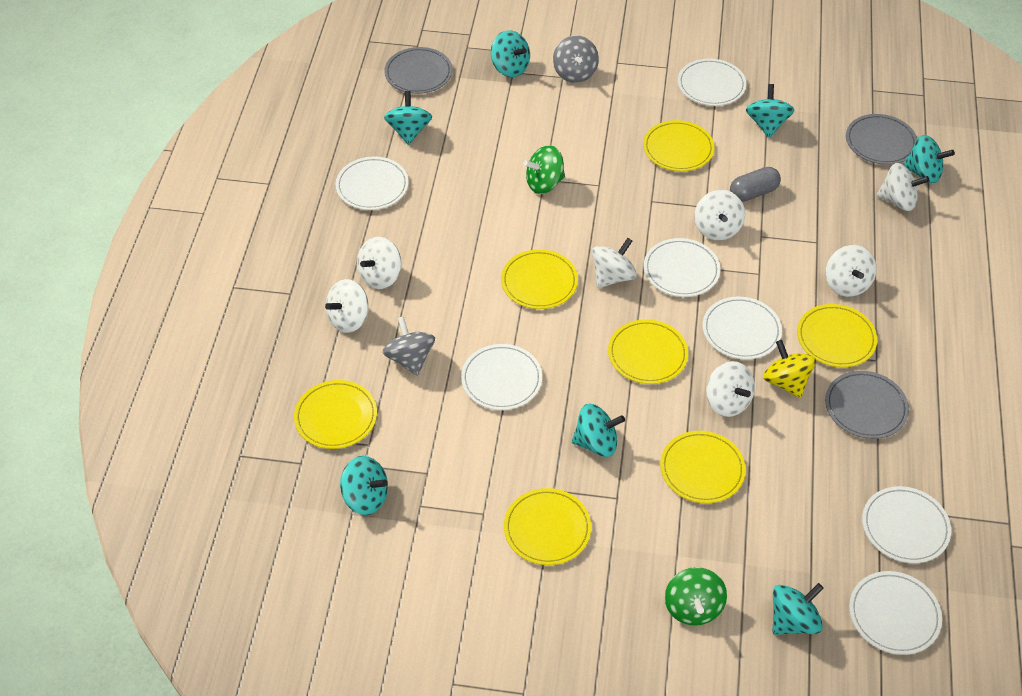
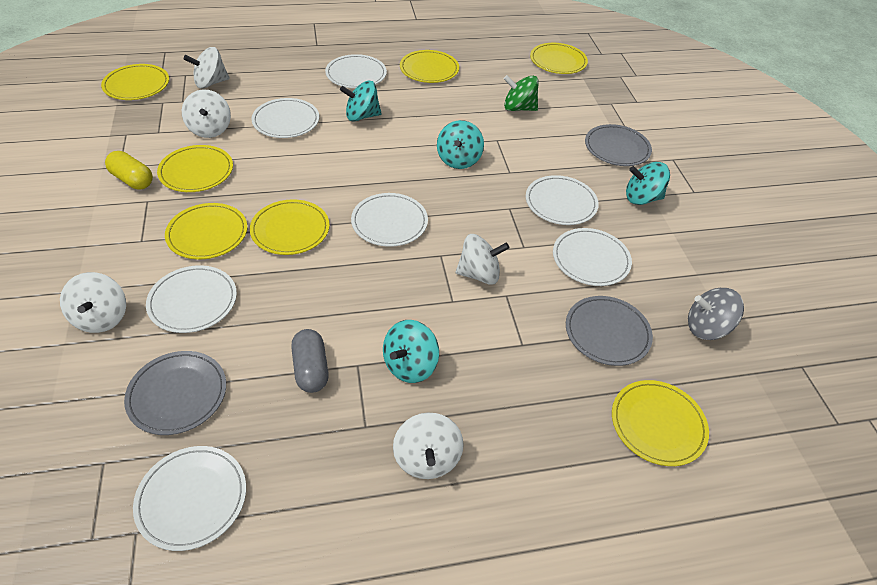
green spinning top: [524,145,565,194] [665,567,727,626] = 2 -> [504,75,539,111] = 1
grey spinning top: [382,316,435,376] [553,36,599,83] = 2 -> [688,288,744,340] = 1
turquoise spinning top: [340,456,388,515] [384,91,432,145] [491,30,530,77] [572,404,625,457] [746,84,794,138] [772,583,824,635] [903,135,955,183] = 7 -> [340,81,382,122] [383,320,439,383] [437,120,484,169] [626,162,670,205] = 4
white spinning top: [325,279,369,333] [357,237,402,289] [592,238,637,288] [694,190,745,241] [706,361,755,417] [826,245,877,297] [876,163,929,211] = 7 -> [60,272,126,333] [182,90,231,138] [184,47,230,89] [393,413,464,479] [456,234,510,285] = 5
yellow capsule: none = 0 -> [105,151,153,190] = 1
yellow spinning top: [763,340,816,398] = 1 -> none = 0

